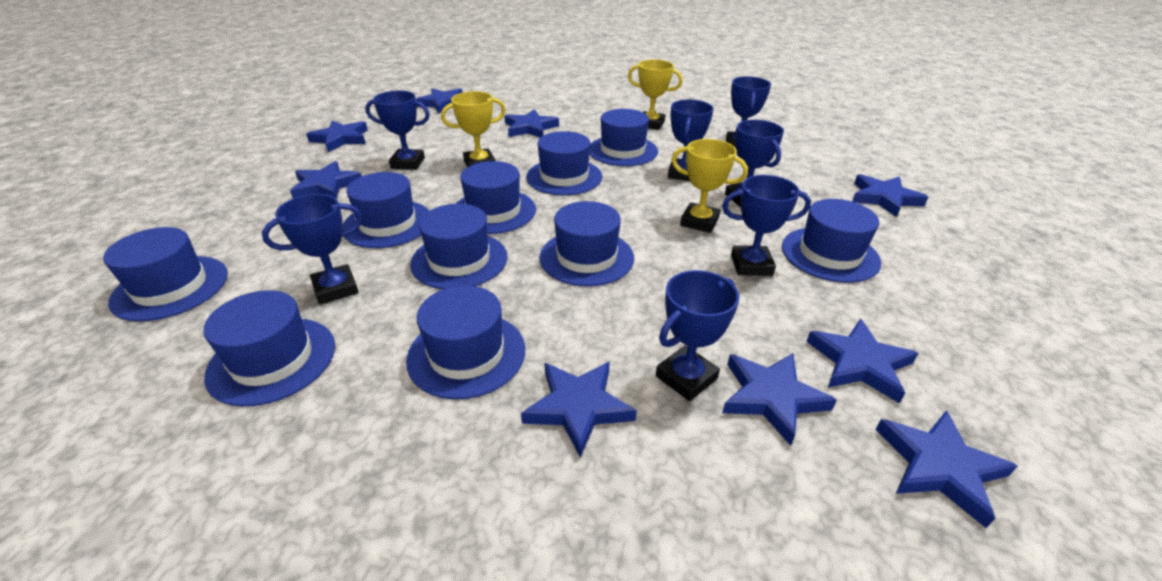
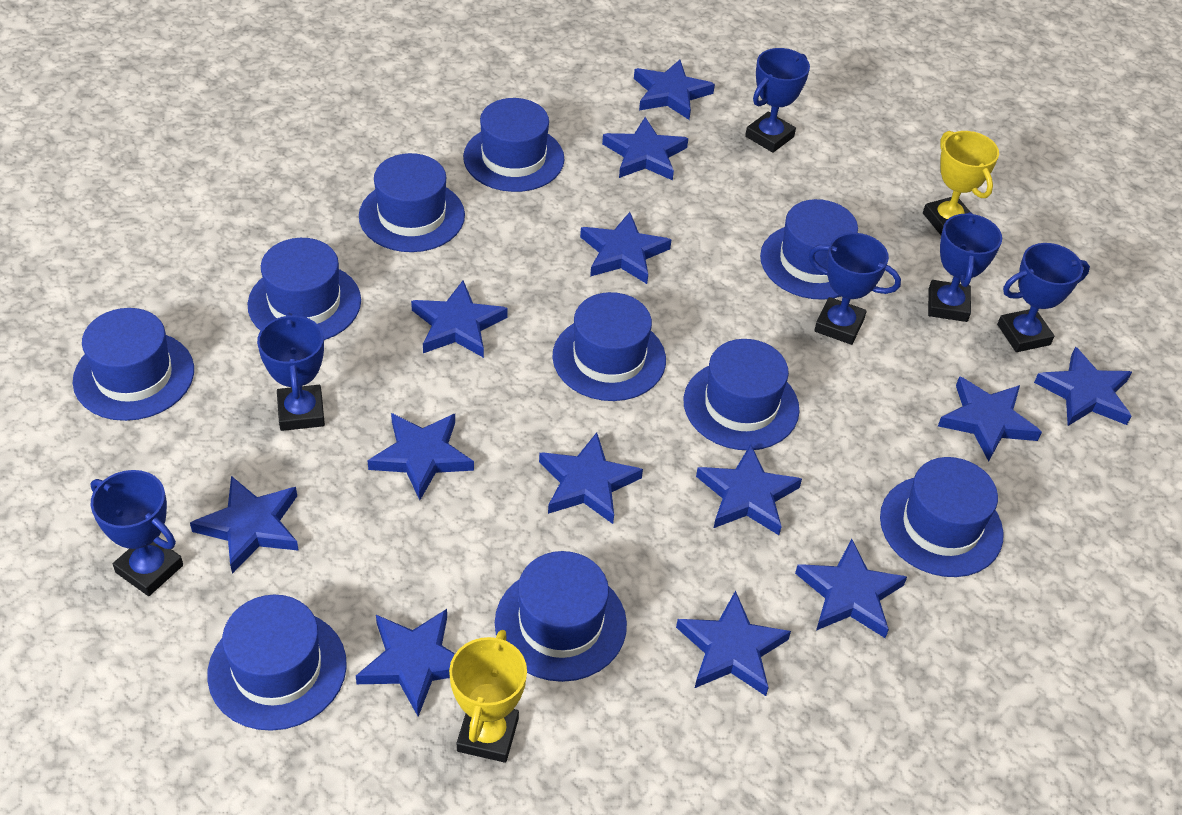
blue star: [290,161,362,199] [306,120,368,152] [416,88,462,114] [505,109,559,138] [521,361,637,458] [722,353,837,446] [806,319,918,403] [852,174,928,217] [875,410,1017,528] = 9 -> [190,476,299,574] [356,609,455,717] [367,413,474,500] [411,280,508,358] [539,432,643,524] [580,212,671,284] [602,117,688,180] [634,59,715,120] [676,590,791,696] [696,444,802,535] [795,538,907,638] [938,376,1042,461] [1034,347,1132,426] = 13
blue trophy: [262,194,363,305] [365,91,430,170] [656,270,739,401] [668,100,714,181] [722,175,811,276] [725,120,784,207] [726,76,771,148] = 7 -> [90,470,183,596] [257,313,325,431] [745,48,810,153] [808,233,901,345] [928,212,1002,322] [997,243,1090,352] = 6
yellow trophy: [441,91,506,167] [628,60,683,130] [671,139,748,233] = 3 -> [449,630,527,763] [923,131,999,235] = 2

